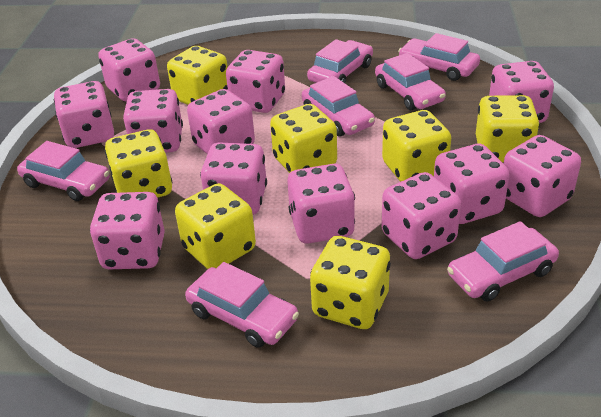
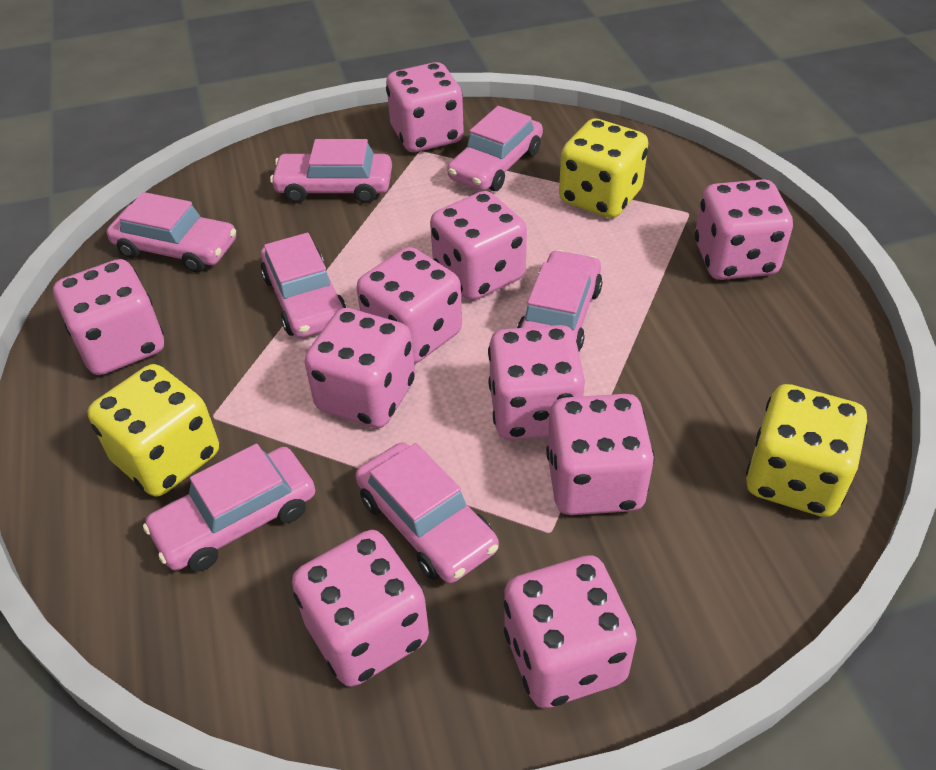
pink dice: [54,81,114,148] [90,192,165,269] [98,38,160,101] [123,89,183,153] [187,89,255,154] [200,142,267,215] [226,50,285,113] [287,164,355,244] [381,172,461,259] [434,144,510,224] [489,61,554,123] [504,135,581,217] = 12 -> [53,259,164,375] [292,530,429,687] [304,308,415,428] [357,247,462,364] [386,62,464,152] [430,191,527,300] [488,325,585,439] [504,555,637,708] [546,394,655,515] [695,179,793,280] = 10
yellow dice: [105,129,172,198] [167,46,228,105] [175,183,256,269] [270,104,337,173] [310,236,391,329] [382,110,451,182] [476,95,540,162] = 7 -> [87,364,219,497] [559,119,648,218] [746,384,868,517] = 3

